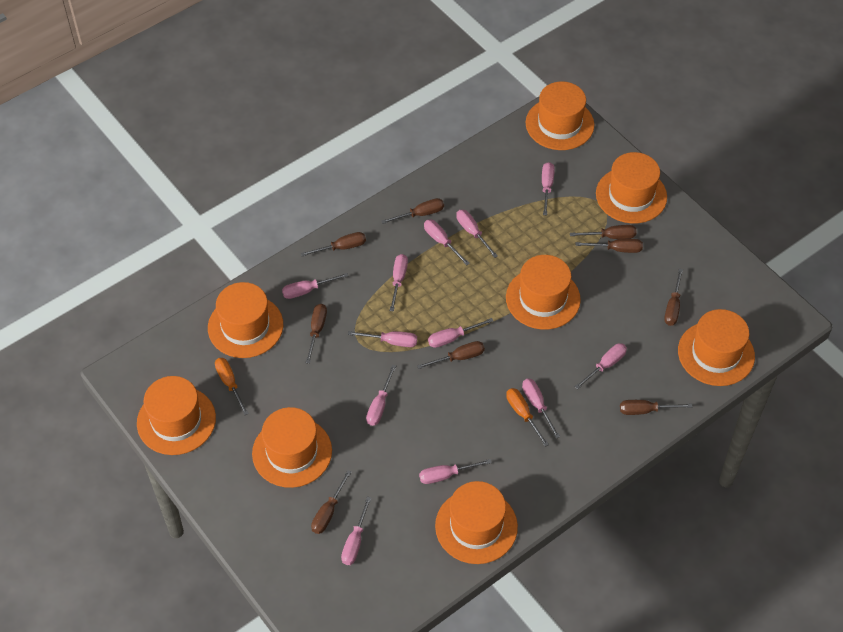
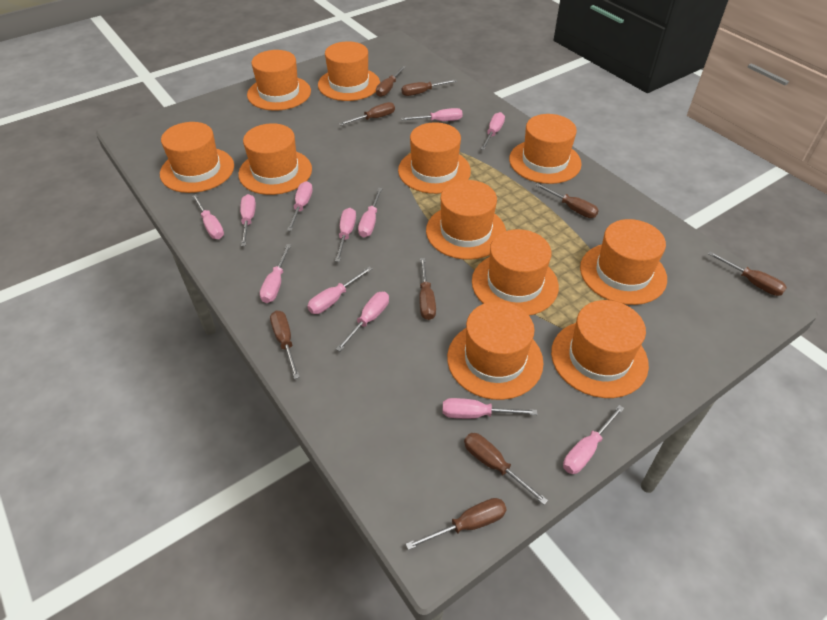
orange hat: [137,376,216,455] [208,282,283,358] [252,407,332,488] [435,481,518,564] [506,255,581,330] [526,81,594,150] [596,152,667,224] [678,309,755,386] = 8 -> [160,122,234,193] [238,123,312,195] [247,50,311,111] [318,41,380,101] [398,122,471,194] [426,180,506,260] [447,301,544,400] [472,229,559,316] [509,114,582,184] [551,300,649,398] [580,219,667,305] = 11
orange screwdriver: [215,358,249,415] [506,388,549,447] = 2 -> none = 0

